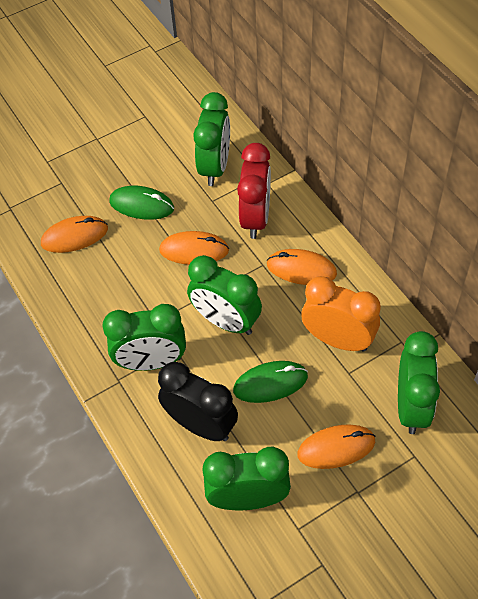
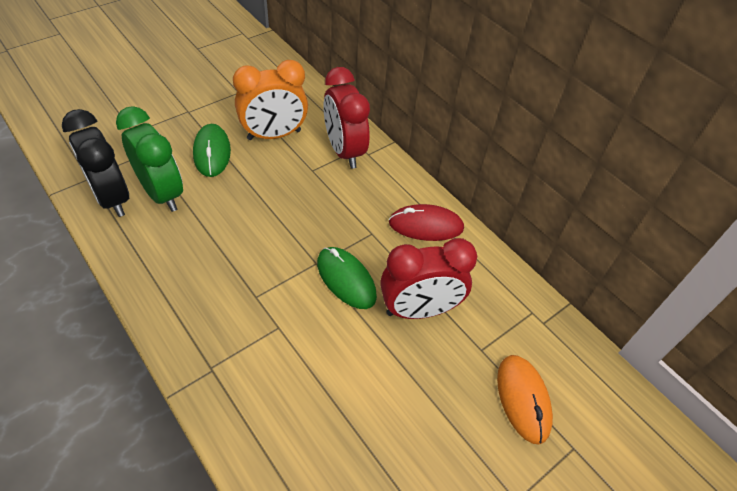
green clock: [102,304,186,371] [187,255,262,335] [193,92,230,186] [202,447,291,510] [398,331,440,434] = 5 -> [116,106,183,212] = 1
orange mouse: [41,216,108,253] [159,231,229,265] [267,249,337,285] [297,424,376,469] = 4 -> [497,355,553,445] = 1
red clock: [237,143,271,239] = 1 -> [323,67,370,169] [380,238,477,319] = 2
red mouse: none = 0 -> [389,204,464,241] = 1

